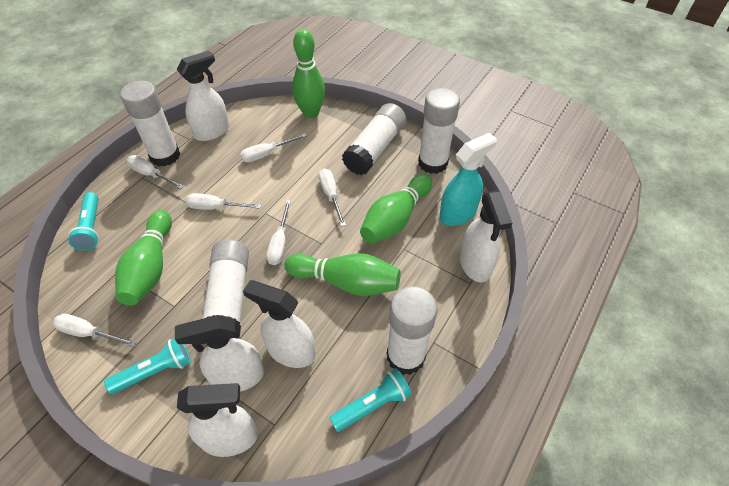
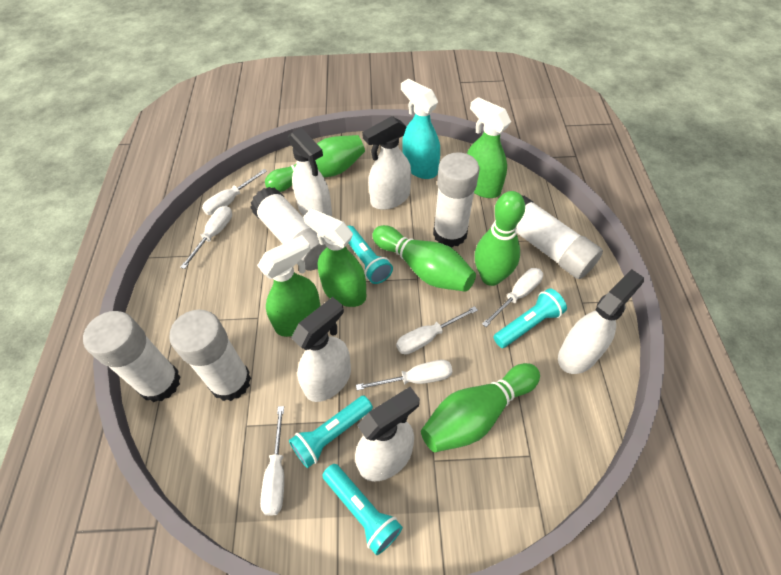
green spray bottle: none = 0 -> [257,235,321,337] [303,208,366,307] [467,97,511,198] = 3
turquoise flashlight: [68,192,99,251] [104,339,191,394] [329,368,412,432] = 3 -> [289,396,373,468] [322,464,403,555] [348,225,393,284] [493,288,567,348] = 4

